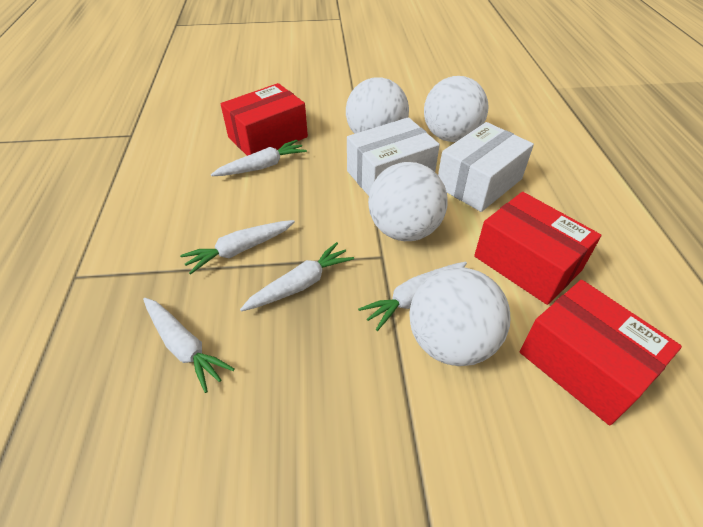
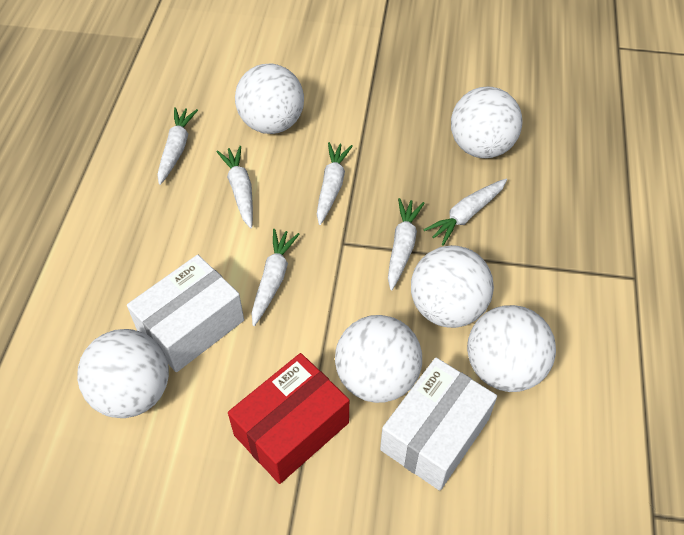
red box: [221,83,308,156] [474,192,601,305] [520,280,682,425] = 3 -> [228,353,349,484] = 1
white ball: [346,77,409,134] [368,162,448,241] [409,267,510,366] [424,76,489,142] = 4 -> [77,329,169,418] [235,63,304,134] [335,315,422,403] [411,245,494,328] [451,86,523,158] [467,305,556,392] = 6
white carrot: [143,298,235,393] [180,220,295,275] [211,140,307,176] [240,242,354,312] [358,262,467,331] = 5 -> [157,107,198,185] [217,146,253,228] [251,229,299,326] [317,142,353,225] [388,198,425,290] [423,179,507,246] = 6

